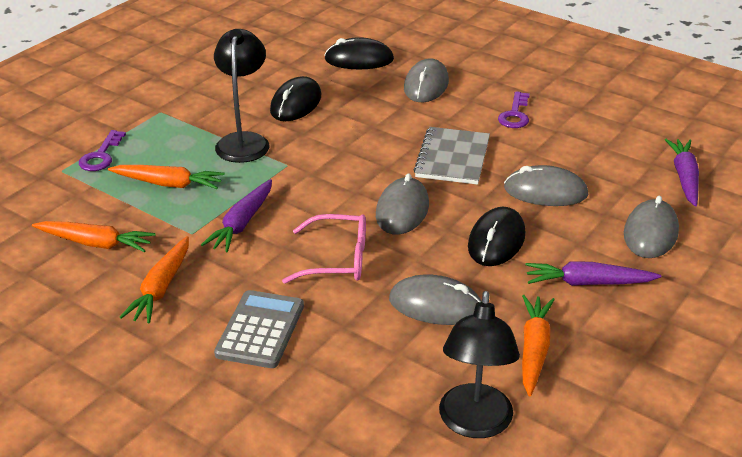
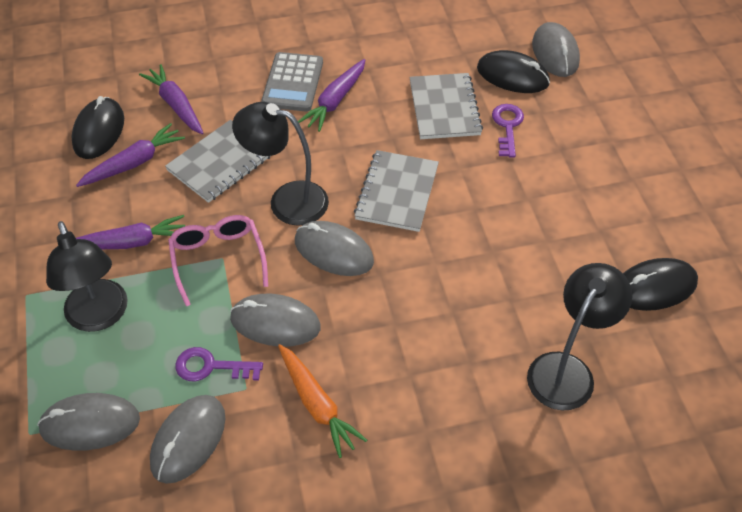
black lamp: [214,29,269,163] [439,291,520,438] = 2 -> [46,221,128,332] [232,102,329,226] [527,263,632,410] = 3
grey notebook: [414,127,490,185] = 1 -> [165,120,270,203] [354,150,439,232] [410,73,483,139] = 3
orange carrot: [32,221,155,252] [108,165,225,189] [120,236,189,324] [522,295,555,397] = 4 -> [278,344,367,458] = 1
purple carrot: [201,179,272,252] [525,261,662,286] [665,139,699,207] = 3 -> [76,123,185,187] [76,215,185,249] [139,64,204,134] [298,59,365,132] = 4

